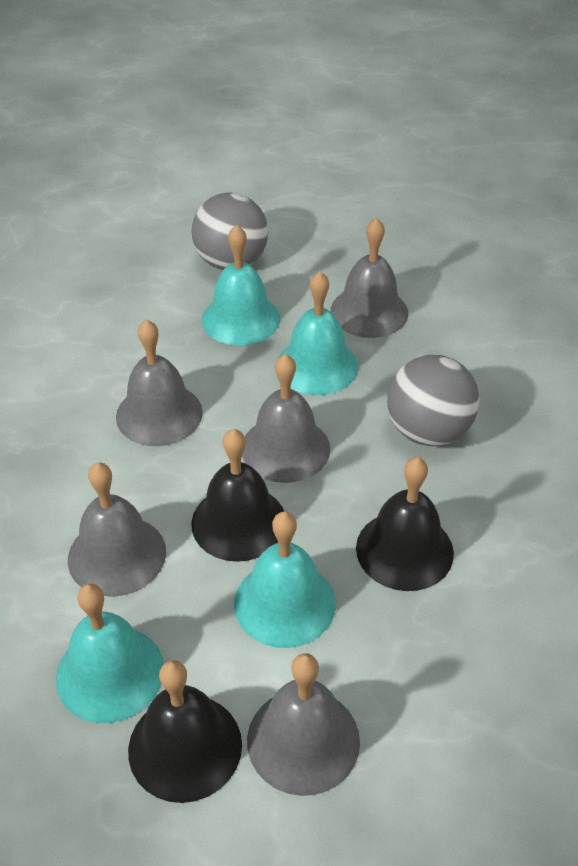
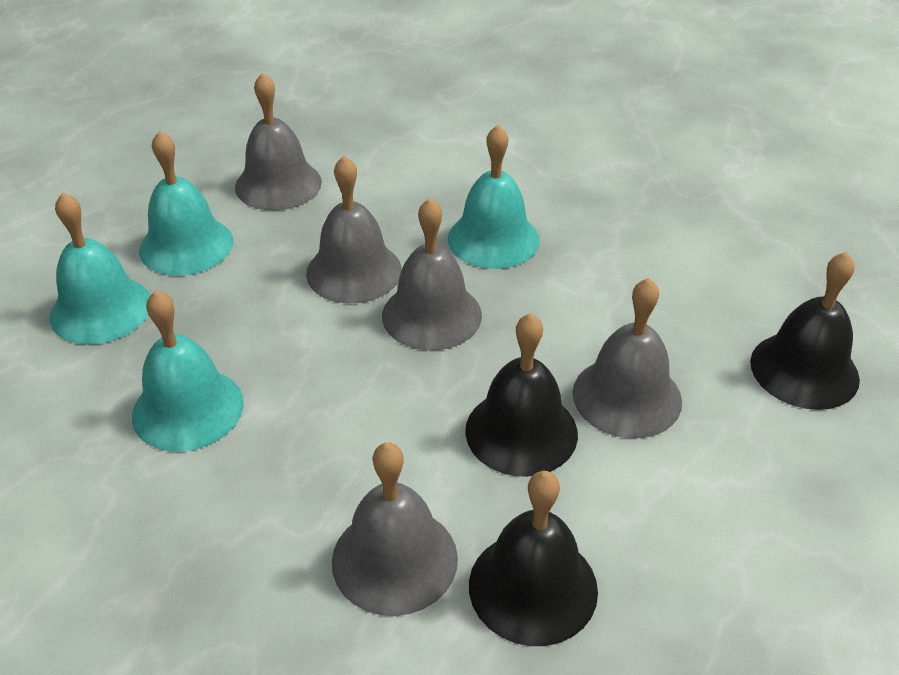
grey ball: [191,192,268,270] [387,355,480,446] = 2 -> none = 0

